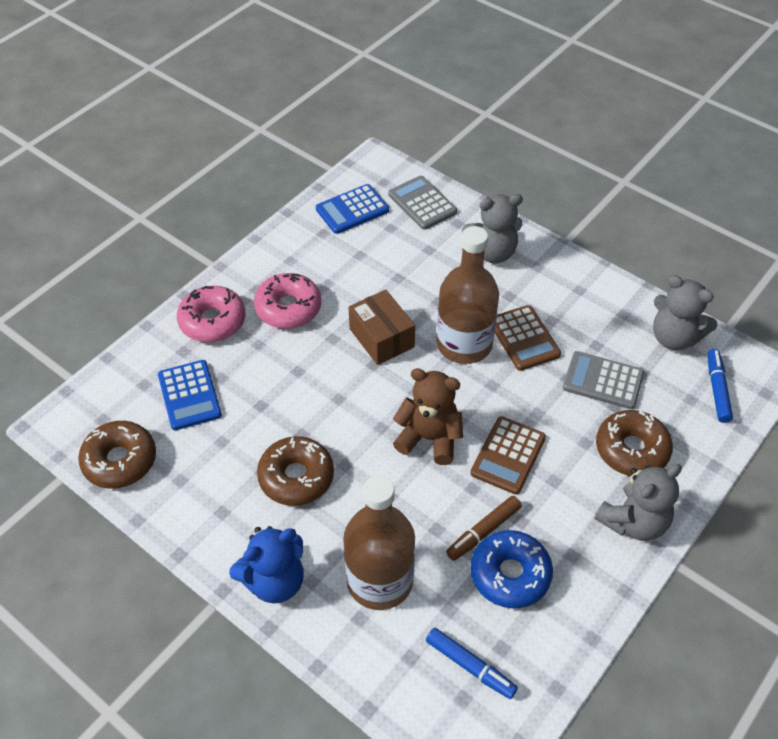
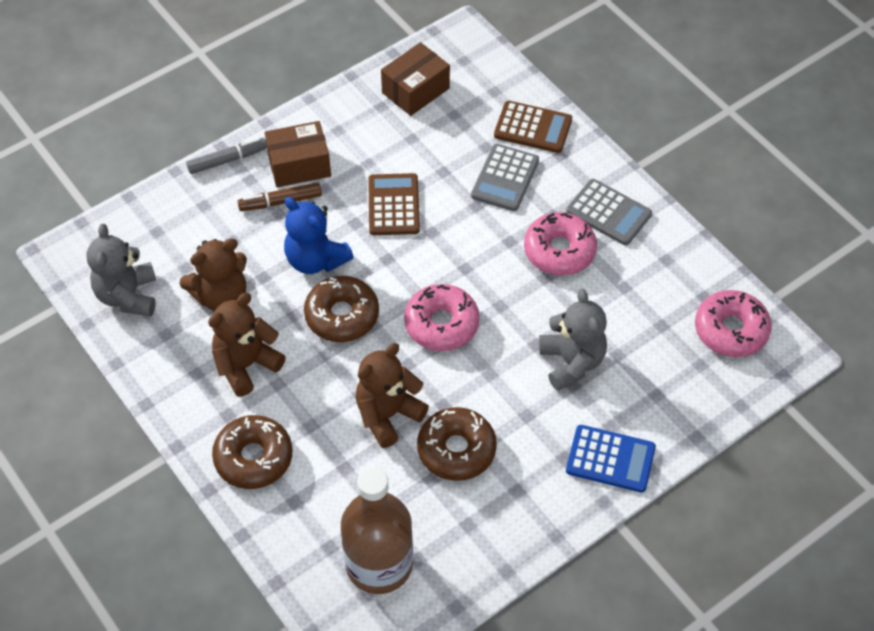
blue calculator: [158,360,222,430] [316,184,389,234] = 2 -> [566,425,656,493] = 1
blue donut: [471,530,553,608] = 1 -> none = 0
blue marker: [426,628,518,699] [708,349,733,423] = 2 -> none = 0
brown bottle: [343,475,415,610] [437,226,499,364] = 2 -> [341,467,413,594] = 1
brown box: [349,290,415,365] = 1 -> [265,121,331,188] [381,42,450,116] = 2
brown teddy bear: [393,368,463,465] = 1 -> [179,238,247,311] [208,293,286,397] [355,343,429,448] = 3
grey marker: none = 0 -> [186,138,267,174] = 1
grey teddy bear: [462,194,523,263] [594,464,682,541] [653,275,717,350] = 3 -> [86,224,156,317] [539,289,607,391] = 2
pink donut: [177,285,246,342] [254,273,321,329] = 2 -> [404,284,480,351] [524,212,597,276] [695,290,771,357] = 3

